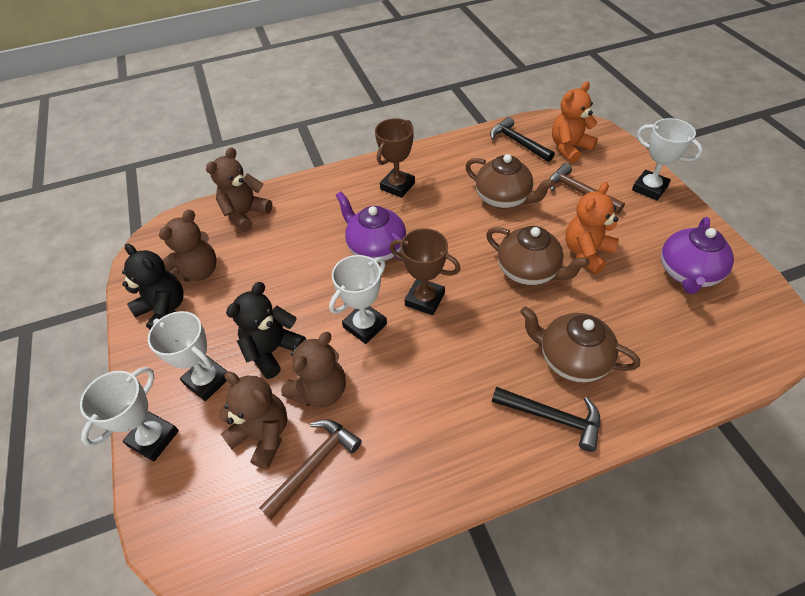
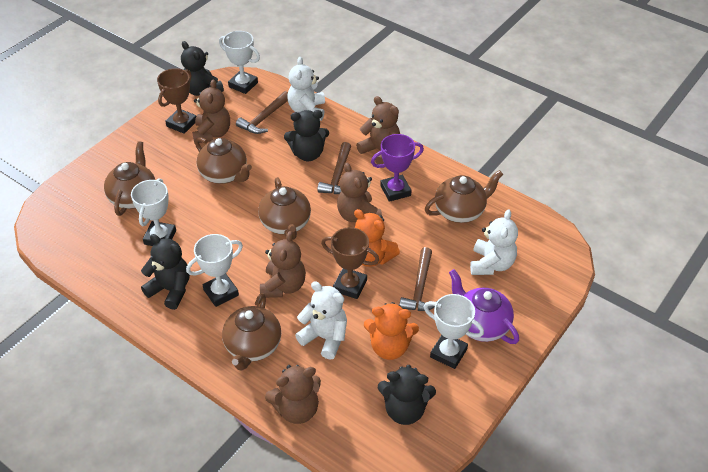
black hammer: [490,117,555,162] [492,387,600,452] = 2 -> none = 0
black teddy bear: [122,244,184,330] [226,282,306,379] = 2 -> [141,234,190,310] [181,41,224,96] [284,110,329,161] [378,365,436,425] = 4
brown hammer: [259,419,362,520] [549,163,625,214] = 2 -> [236,91,288,134] [317,142,351,194] [399,247,437,311] = 3
brown teapot: [465,154,555,209] [486,226,590,285] [520,306,640,382] = 3 -> [104,141,155,216] [195,137,252,184] [222,293,281,371] [258,177,311,240] [425,170,503,223] = 5
brown teddy bear: [159,209,217,282] [206,147,272,232] [218,371,287,469] [281,332,346,407] = 4 -> [192,80,230,144] [260,231,306,298] [265,365,321,424] [337,163,382,222] [356,96,400,164] = 5
purple teapot: [336,191,406,261] [661,217,734,294] = 2 -> [449,269,519,344] = 1
purple trophy: none = 0 -> [371,134,424,202] = 1
white teddy bear: none = 0 -> [287,57,325,121] [295,281,347,360] [470,209,518,275] = 3

